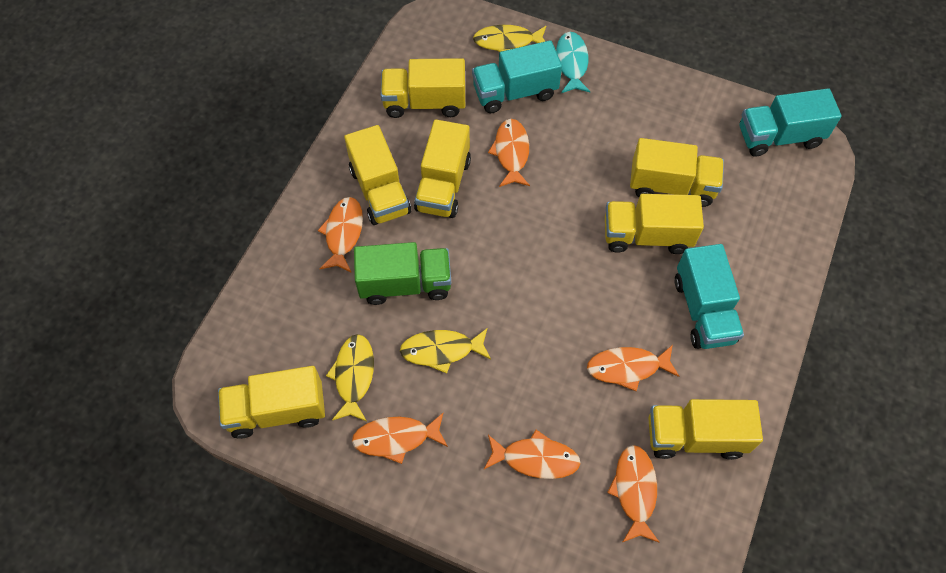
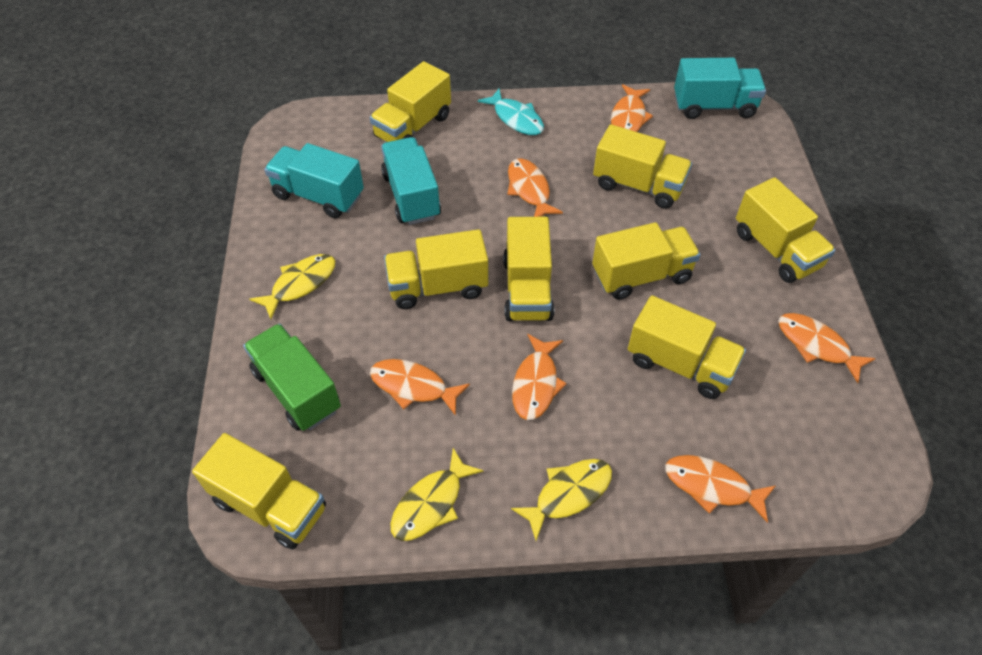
yellow truck: [218,366,325,439] [344,125,411,225] [381,58,465,118] [414,119,471,218] [605,194,704,254] [630,138,724,207] [648,399,763,460] = 7 -> [192,433,326,549] [370,61,451,142] [384,229,488,309] [503,217,554,321] [592,222,700,300] [593,124,692,209] [628,295,746,399] [736,177,835,283] = 8

